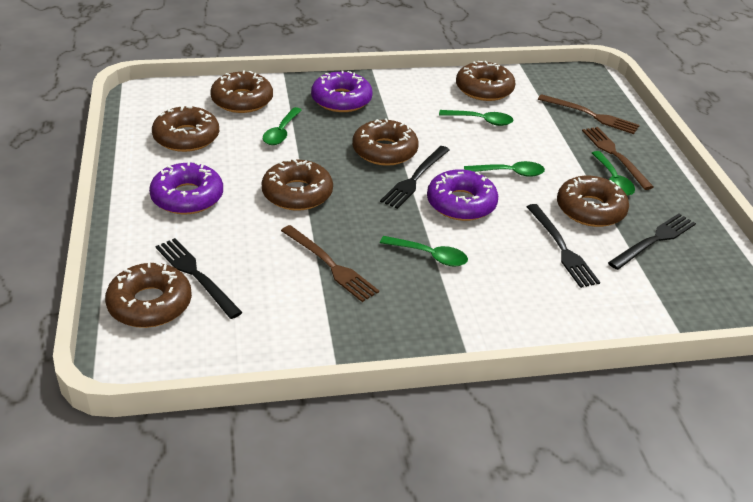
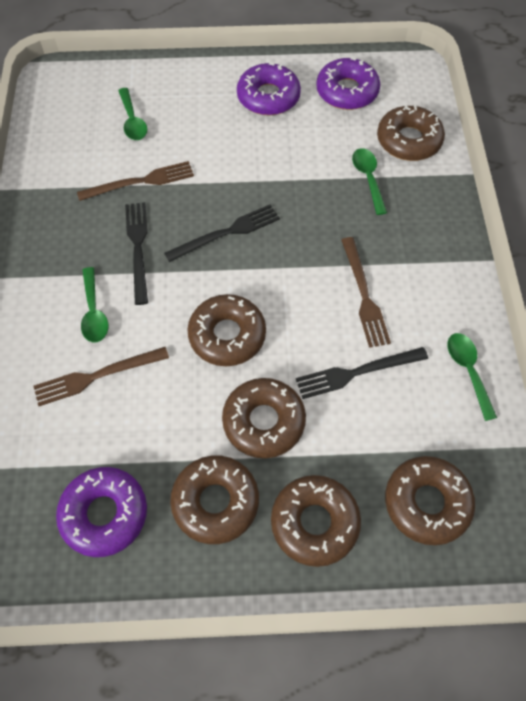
black fork: [156,238,243,319] [380,146,450,209] [527,204,600,288] [608,213,696,270] = 4 -> [125,202,148,305] [164,204,280,262] [296,347,428,399] = 3
brown donut: [105,262,192,328] [152,105,219,152] [210,70,273,113] [261,159,333,211] [352,118,419,166] [456,61,515,101] [557,176,629,227] = 7 -> [170,456,259,544] [187,294,266,366] [222,378,306,458] [271,475,361,567] [377,105,445,161] [385,456,475,545] = 6
green spoon: [263,107,302,145] [380,236,468,267] [439,110,514,126] [464,161,545,177] [592,151,635,196] = 5 -> [81,267,108,342] [118,88,147,140] [352,148,387,215] [447,333,497,421] = 4

